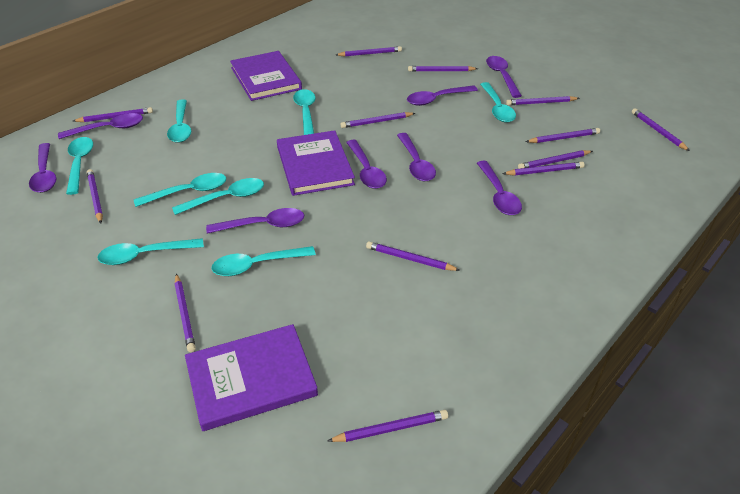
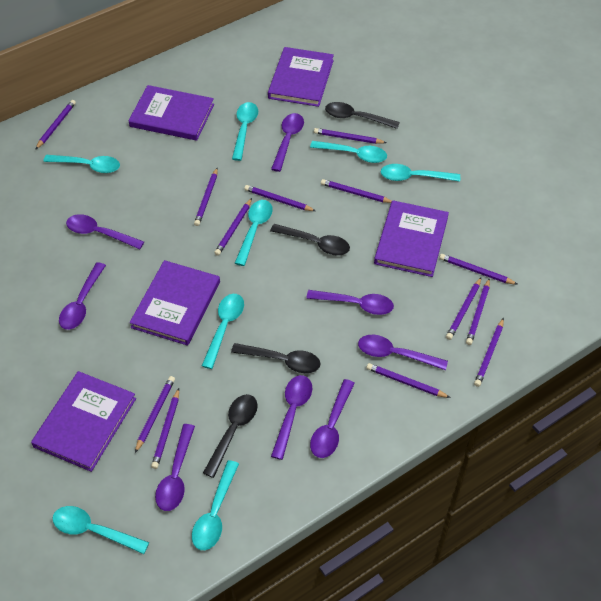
black spoon: none = 0 -> [203,394,258,478] [231,343,320,373] [270,224,350,256] [325,102,400,129] = 4
purple book: [185,324,318,431] [230,51,302,101] [277,130,355,196] = 3 -> [31,371,136,472] [128,85,214,141] [130,260,220,346] [268,47,334,107] [374,200,449,277] = 5

